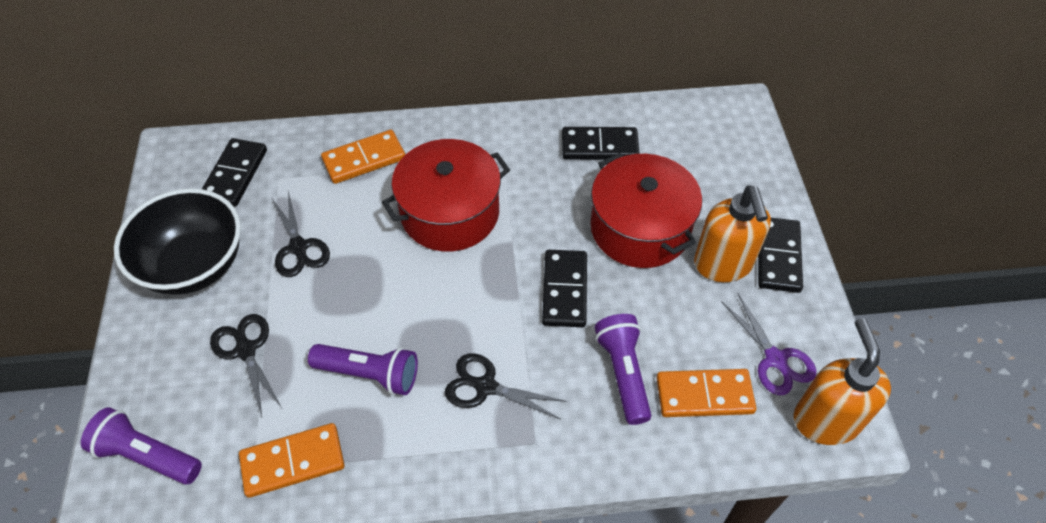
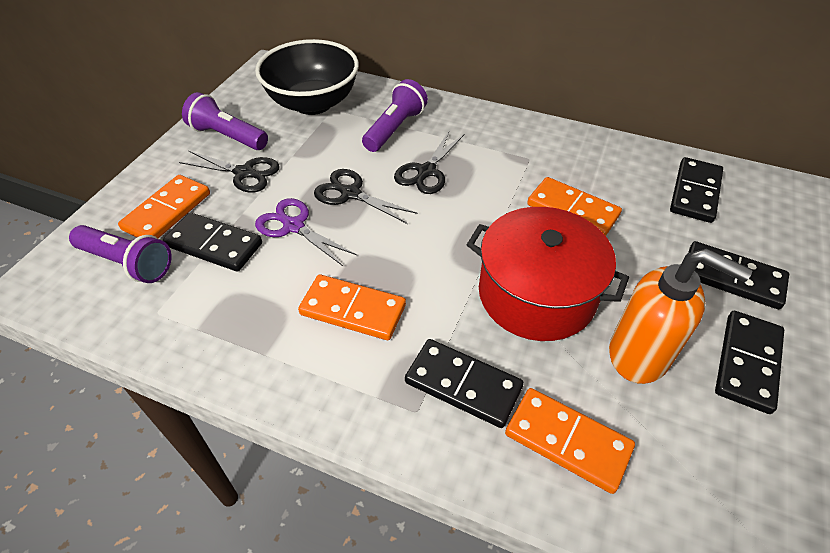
black domino: [202,138,267,206] [542,250,587,327] [562,127,640,160] [758,218,803,293] = 4 -> [163,213,262,272] [405,339,524,428] [670,157,723,223] [688,241,789,309] [715,311,784,414] = 5
orange domino: [239,423,344,498] [321,130,405,184] [657,369,757,417] = 3 -> [118,175,210,238] [298,274,406,340] [505,388,635,494] [527,177,622,236] = 4
orange soap dispenser: [694,185,771,282] [794,318,891,445] = 2 -> [609,248,753,384] = 1
red pot: [382,139,510,252] [590,153,702,268] = 2 -> [467,207,629,341] = 1

